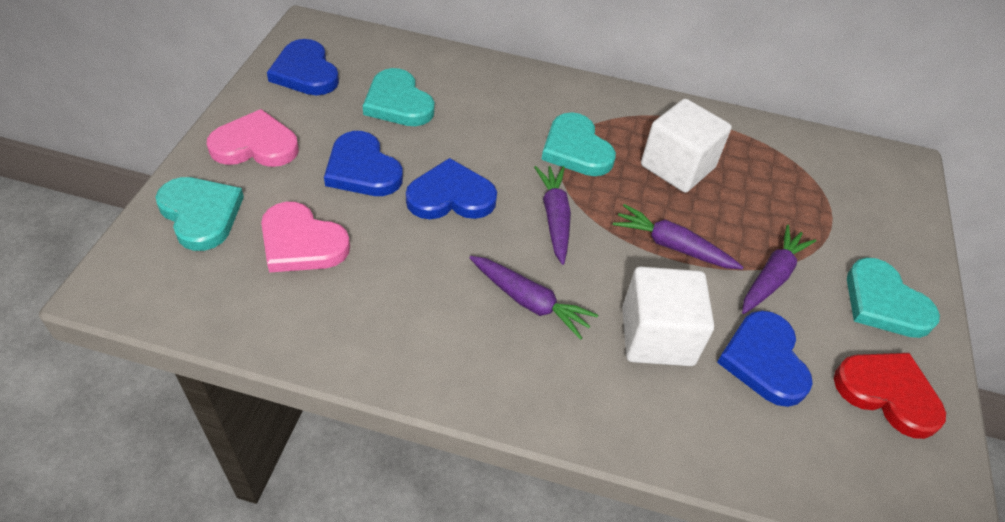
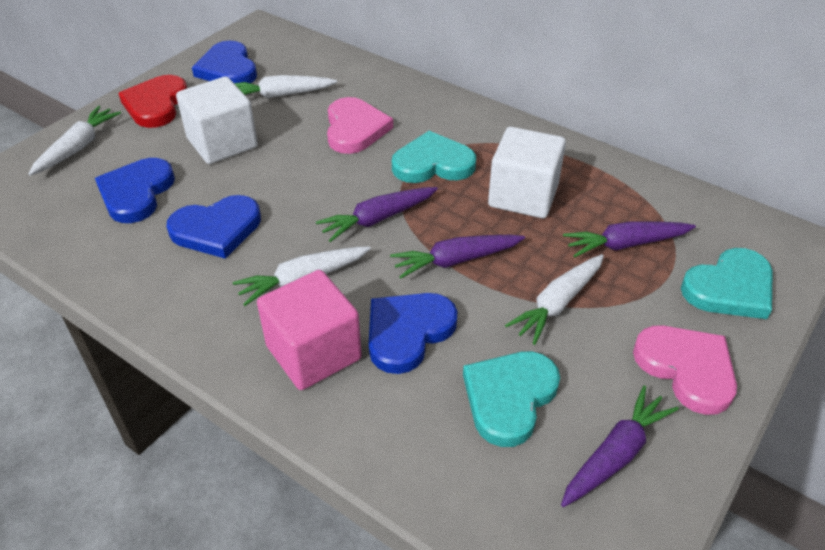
pink cube: none = 0 -> [257,270,362,390] = 1
turquoise heart: [155,177,244,251] [363,68,435,126] [542,112,616,176] [847,258,940,338] = 4 -> [392,131,476,183] [463,351,560,447] [681,248,773,319] = 3
white carrot: none = 0 -> [29,106,121,176] [233,246,371,306] [234,75,337,98] [505,254,604,345] = 4

